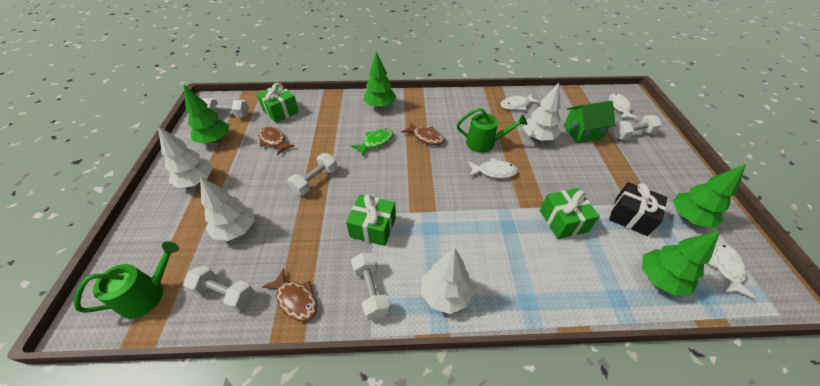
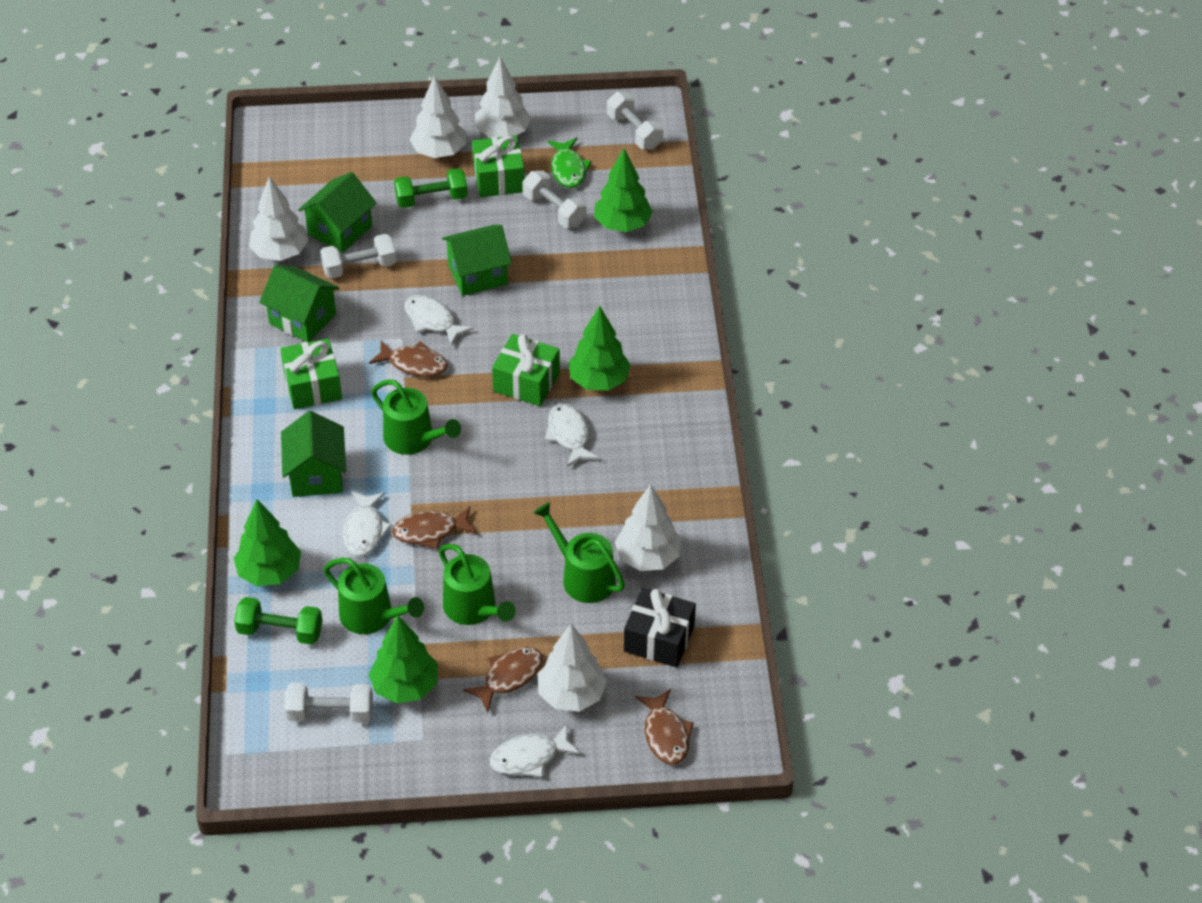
brown fish: [258,126,295,155] [262,268,317,321] [401,122,445,145] = 3 -> [369,340,448,377] [392,506,476,549] [463,647,543,713] [635,689,694,765] = 4
green dumbbell: none = 0 -> [234,597,323,645] [394,168,468,208] = 2
green house: [564,101,616,143] = 1 -> [259,265,339,342] [281,411,346,497] [298,172,376,253] [442,225,512,296] = 4
green watering can: [74,242,179,319] [457,108,527,153] = 2 -> [324,558,424,634] [371,379,461,455] [439,544,516,625] [534,502,625,603] = 4
white dumbbell: [183,265,254,312] [202,98,249,117] [288,153,337,195] [351,253,390,320] [612,115,662,140] = 5 -> [284,683,373,723] [320,234,397,279] [522,171,586,228] [607,91,663,150] = 4
white tree: [158,126,213,188] [200,176,255,241] [421,248,474,314] [523,83,561,141] = 4 -> [249,177,309,261] [410,75,466,158] [475,57,531,137] [538,624,607,712] [615,484,681,571] = 5

